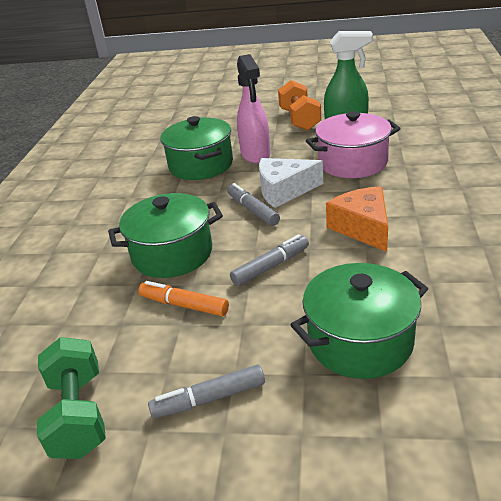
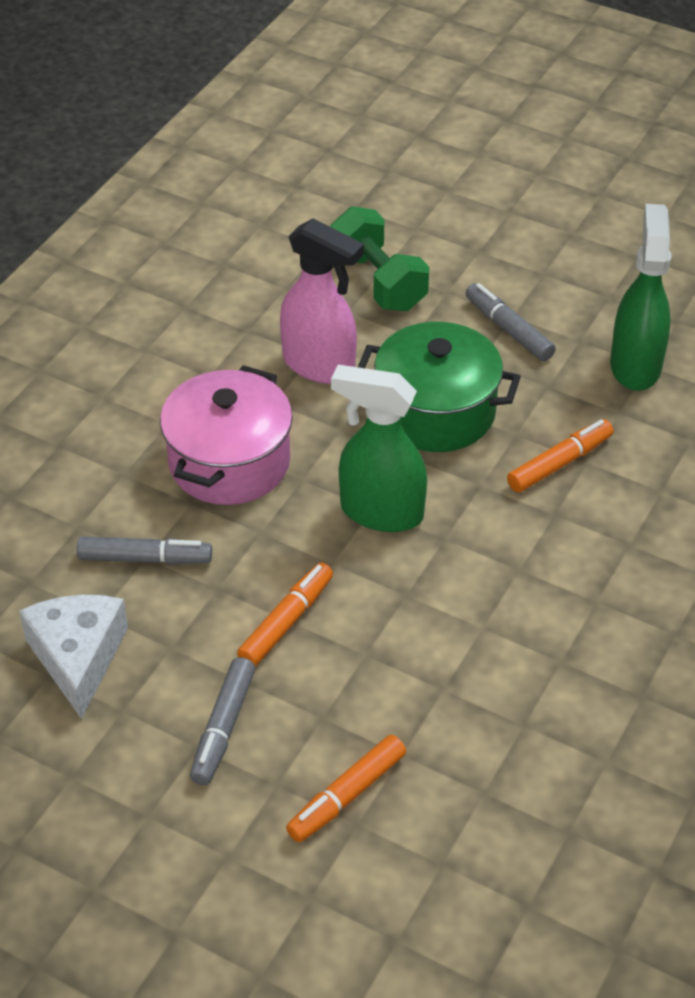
green pot: [108,193,223,278] [160,116,233,180] [291,263,428,379] = 3 -> [358,322,521,452] = 1
green spray bottle: [324,31,373,119] = 1 -> [331,365,427,532] [610,204,672,391] = 2
orange cheese: [326,186,388,252] = 1 -> none = 0
orange dumbbell: [278,80,321,131] = 1 -> none = 0
orange marker: [139,281,229,316] = 1 -> [237,563,333,666] [286,734,406,842] [507,419,614,493] = 3

